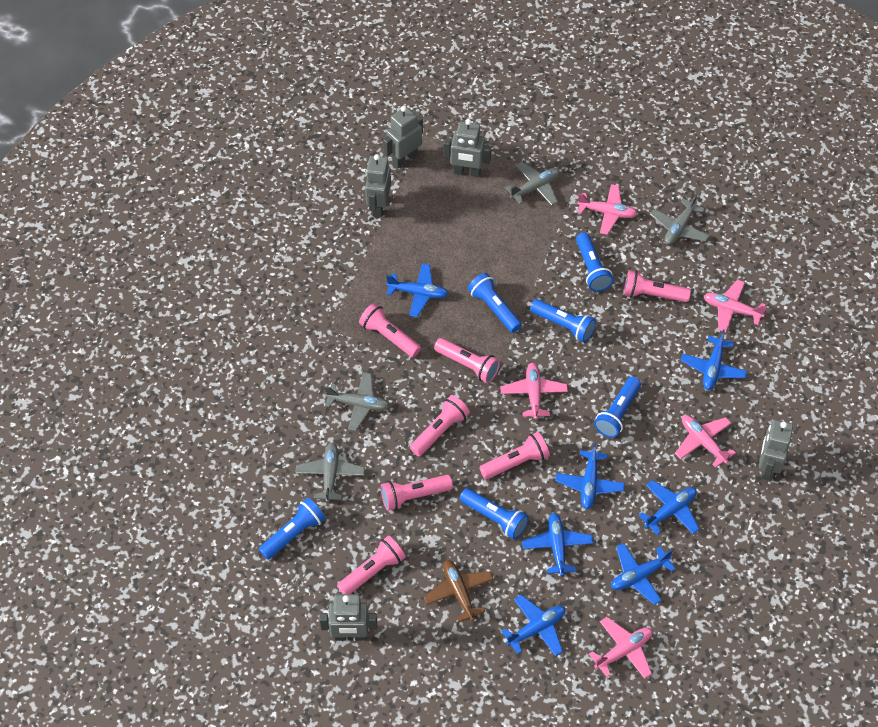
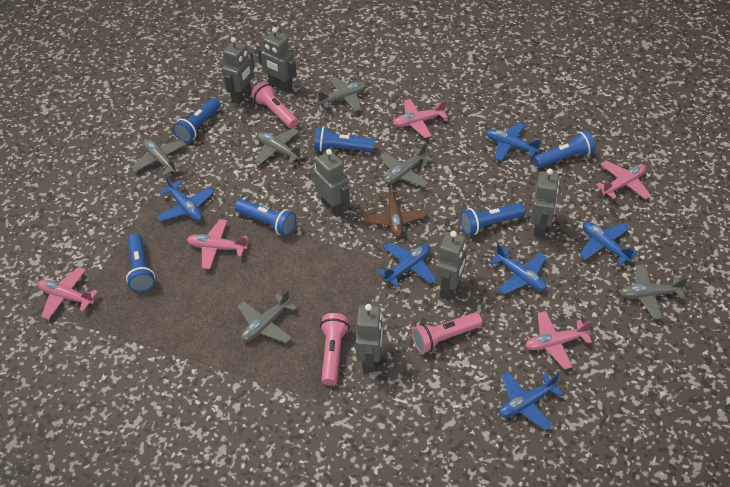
blue plane: [386,263,448,317] [501,595,565,657] [522,513,593,576] [555,443,625,509] [611,543,676,605] [639,480,700,535] [681,329,747,390] = 7 -> [157,175,214,221] [378,243,435,287] [486,122,542,161] [490,244,547,294] [499,372,563,430] [580,222,638,265] = 6
grey plane: [295,442,365,503] [325,372,389,431] [505,162,559,206] [650,194,709,245] = 4 -> [131,139,186,176] [238,290,297,343] [255,128,306,164] [316,76,367,112] [380,143,433,187] [620,264,688,319] = 6
grey robot: [319,594,377,641] [365,154,391,217] [383,106,423,168] [444,119,491,177] [759,419,793,481] = 5 -> [222,37,254,104] [257,27,297,92] [314,149,350,217] [356,304,383,373] [435,231,467,300] [530,168,560,238] = 6
pink flashlight: [337,536,406,594] [359,303,421,357] [381,475,453,511] [410,395,470,456] [434,338,500,383] [479,432,550,479] [623,270,691,302] = 7 -> [251,81,298,129] [320,313,350,385] [412,312,482,354] = 3

